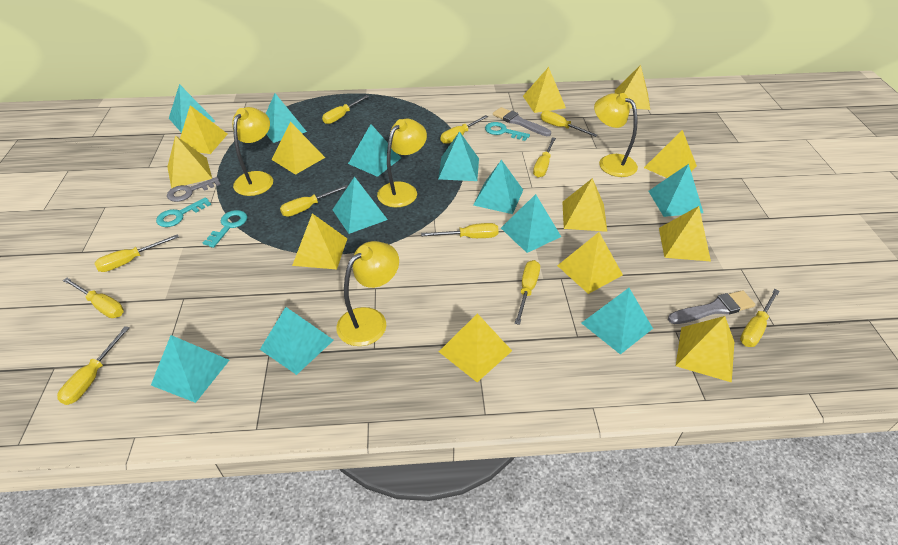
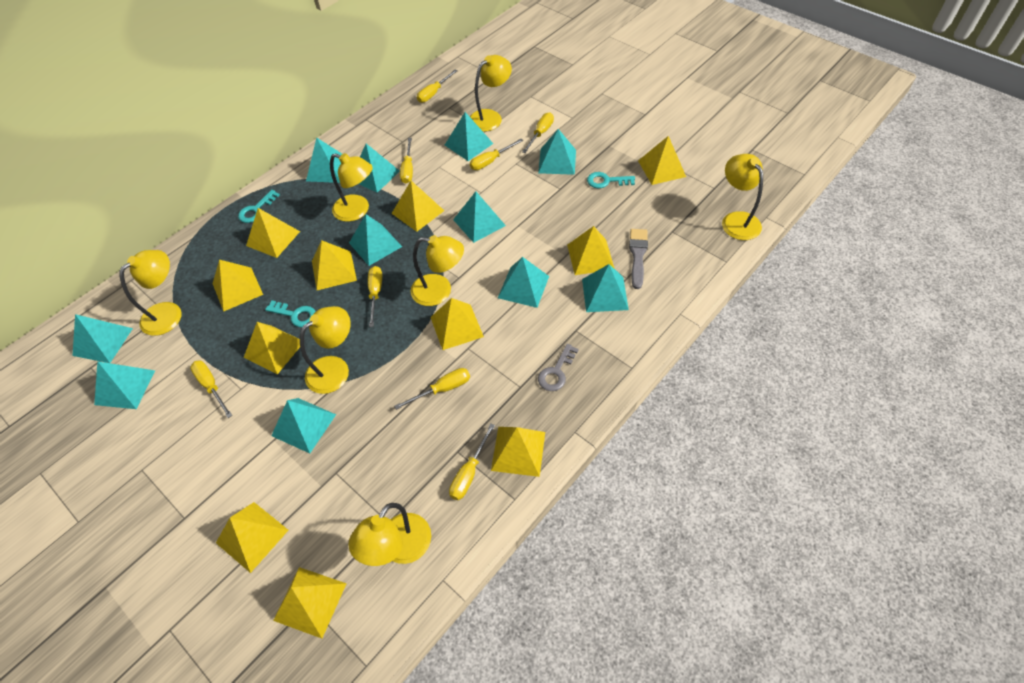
grey brush: [493,107,551,136] [668,290,756,324] = 2 -> [629,229,648,289] = 1
yellow lamp: [232,107,273,196] [336,241,399,346] [377,119,427,207] [594,93,638,177] = 4 -> [119,250,182,336] [300,306,351,394] [330,153,373,222] [348,503,431,566] [410,235,464,306] [470,55,512,132] [722,154,763,240] = 7
yellow pyramid: [167,135,212,189] [180,105,228,154] [272,122,325,175] [292,213,347,269] [439,313,512,382] [523,67,566,113] [557,232,623,294] [562,178,607,232] [615,65,650,110] [644,130,697,178] [659,206,711,261] [676,316,734,383] = 12 -> [213,260,263,312] [216,502,288,573] [244,322,305,374] [246,208,300,258] [273,567,347,638] [312,241,357,290] [391,181,444,232] [431,298,484,350] [491,427,545,477] [567,226,615,275] [638,136,686,185] = 11
yellow screwdriver: [57,326,130,405] [63,278,124,318] [94,234,179,272] [280,185,348,217] [322,95,369,124] [421,223,499,238] [441,115,488,144] [515,260,540,325] [533,137,556,178] [541,110,597,137] [740,289,780,347] = 11 -> [190,360,232,418] [368,266,382,327] [394,368,470,410] [400,138,413,184] [417,70,458,103] [449,423,495,500] [470,139,523,170] [522,112,554,153] = 8

